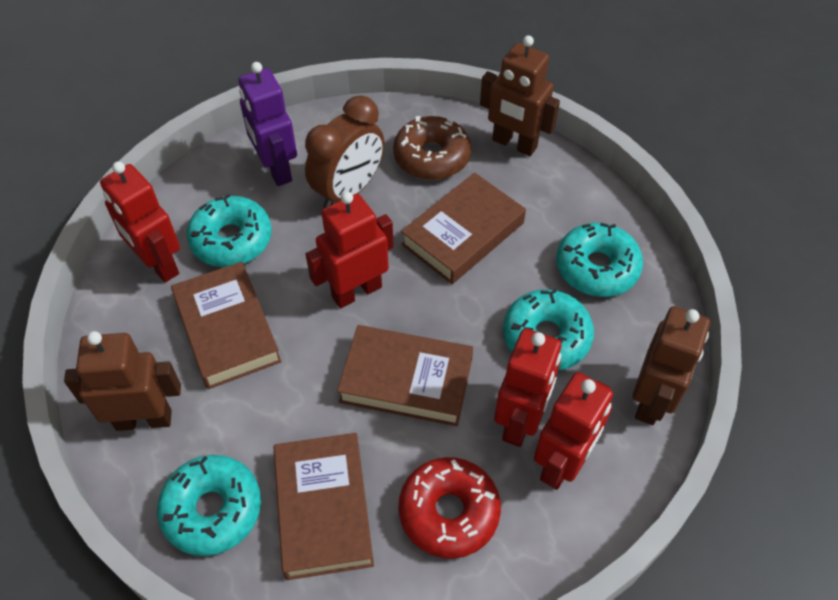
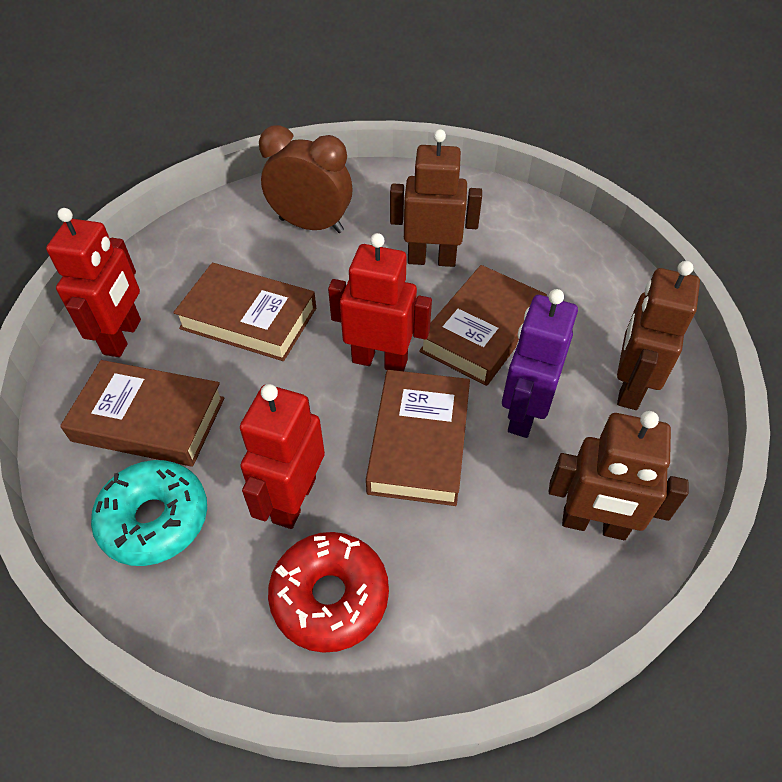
brown donut: [393,116,471,180] = 1 -> none = 0
red robot: [100,161,180,283] [306,191,394,308] [494,329,562,447] [534,372,613,490] = 4 -> [46,208,141,357] [240,384,325,529] [328,233,432,371] = 3
turquoise donut: [157,455,261,556] [187,194,272,267] [503,289,594,371] [556,223,643,297] = 4 -> [91,460,207,566] = 1

